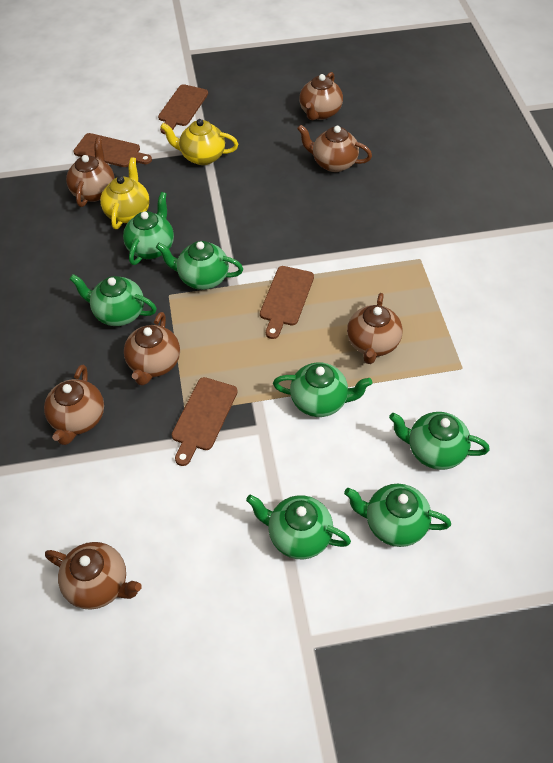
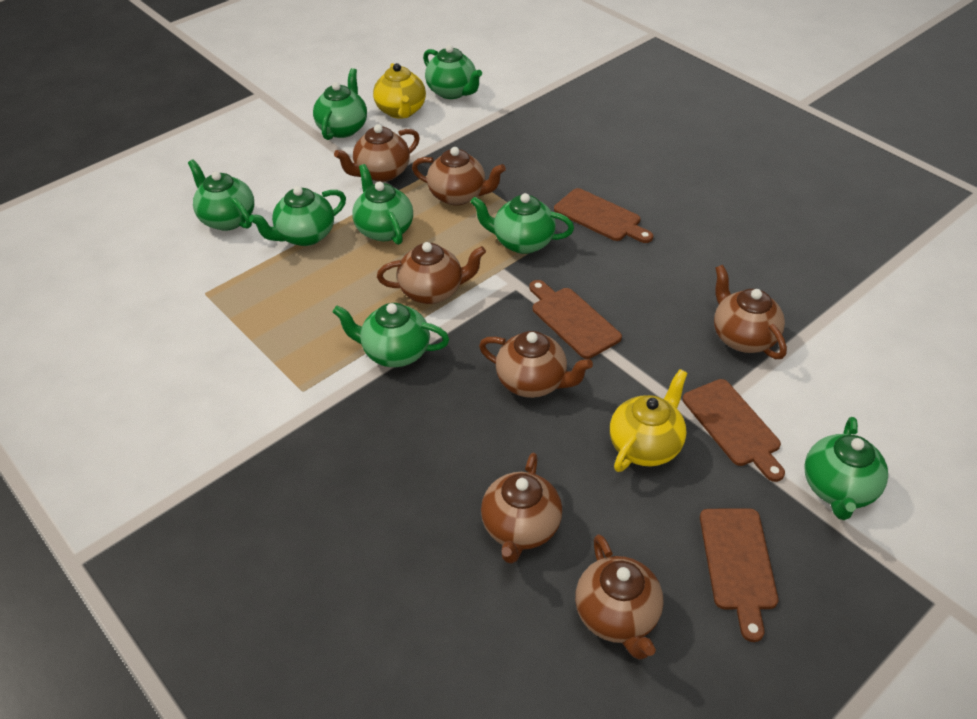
green teapot: [69,274,157,326] [123,192,174,265] [156,241,243,290] [246,495,351,559] [273,362,372,417] [344,484,451,547] [389,412,490,470] = 7 -> [188,159,254,231] [249,186,346,246] [313,68,367,140] [333,303,449,367] [352,164,413,245] [423,45,482,99] [471,193,574,254] [804,417,888,520] = 8

